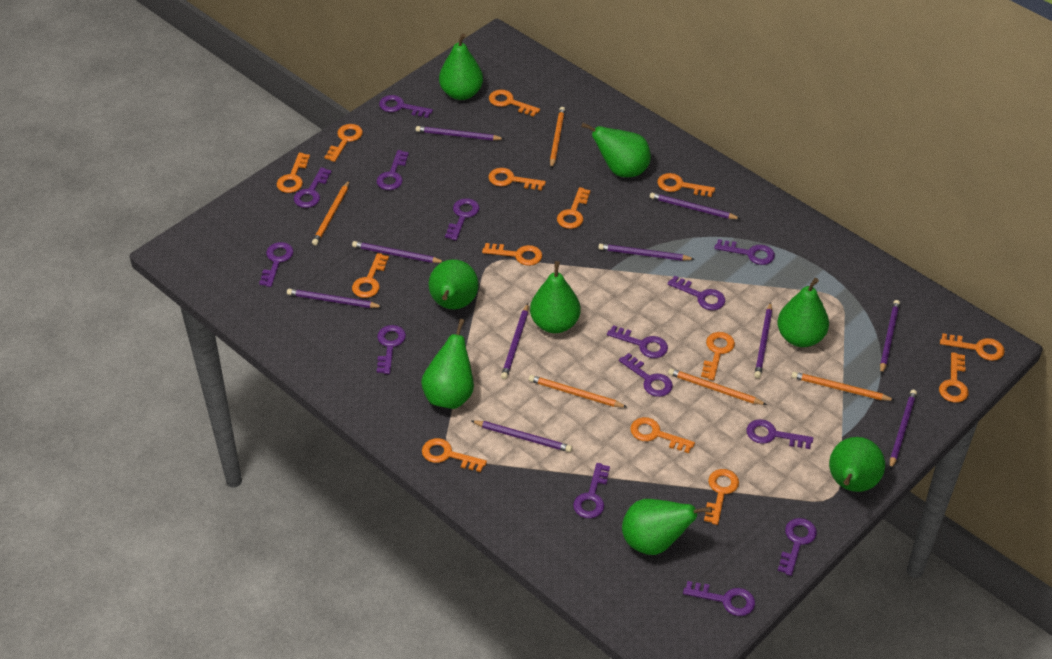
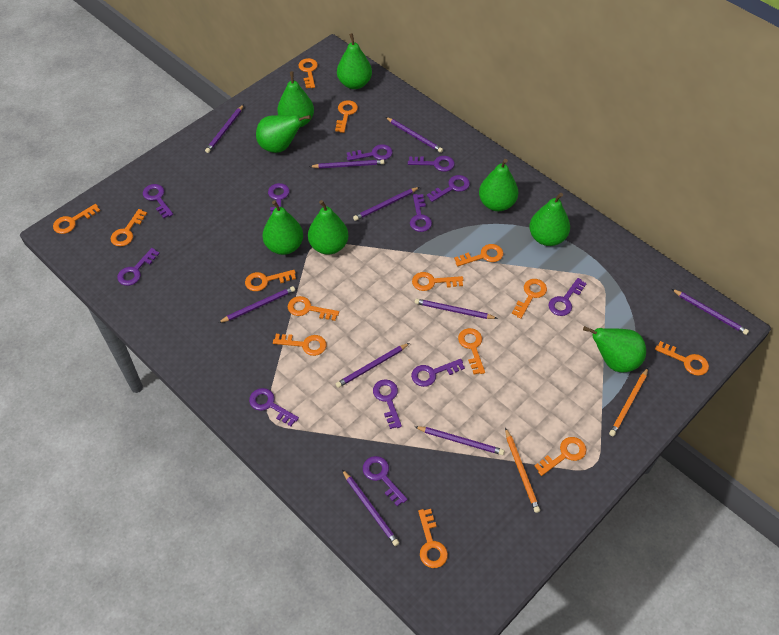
orange pencil: [312,180,350,245] [529,375,628,408] [550,107,565,169] [668,368,767,405] [792,372,894,401] = 5 -> [505,428,540,513] [609,368,648,436] = 2
purple key: [259,242,294,287] [294,167,332,208] [377,150,409,190] [377,325,406,374] [379,95,433,118] [445,198,480,240] [573,463,610,518] [607,325,668,358] [619,353,673,397] [667,276,725,310] [683,581,755,616] [714,239,775,265] [746,419,813,449] [778,518,817,576] = 14 -> [117,248,160,286] [143,184,173,218] [249,388,299,426] [268,183,289,215] [347,144,393,161] [363,456,407,506] [373,379,402,429] [408,156,455,172] [410,194,432,232] [411,359,465,387] [427,175,470,202] [548,278,587,316] = 12

